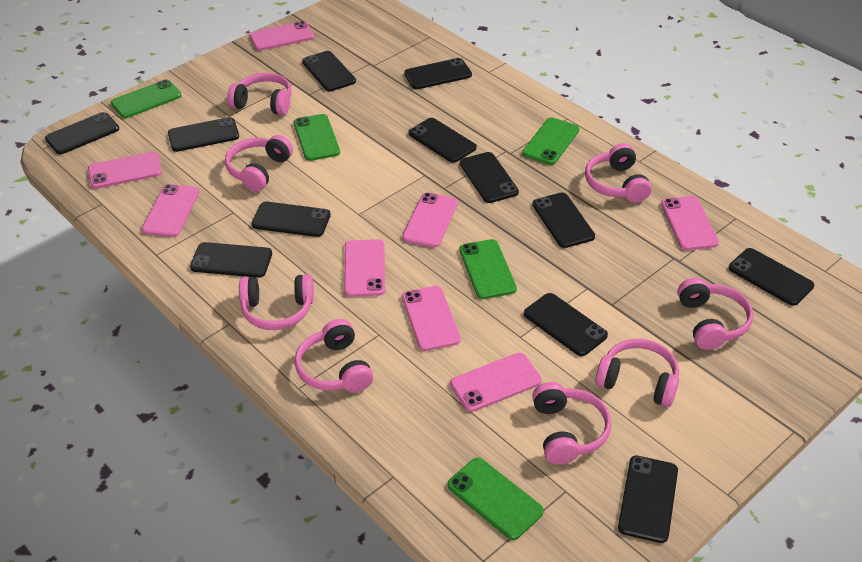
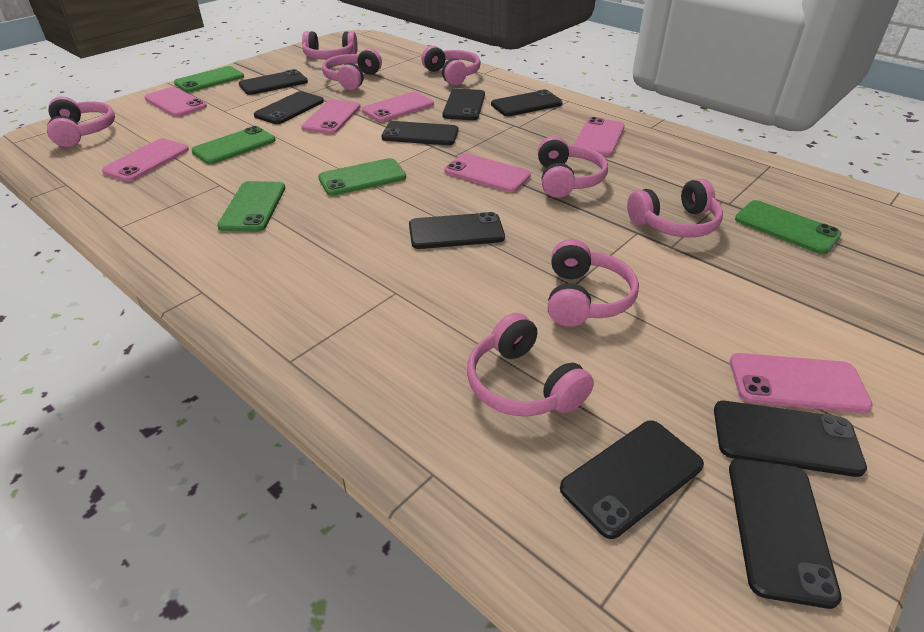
black phone: [45,112,119,154] [168,117,239,152] [190,242,272,278] [252,201,331,237] [302,51,356,92] [404,58,472,89] [408,118,477,163] [460,152,519,203] [524,293,608,356] [532,193,595,248] [618,456,678,543] [729,248,814,306] = 12 -> [239,69,308,95] [254,91,324,124] [382,121,458,145] [409,212,505,249] [442,89,485,120] [491,89,563,116] [560,421,704,539] [714,401,867,477] [729,458,842,609] = 9
pink phone: [88,152,162,189] [142,184,199,237] [250,21,314,51] [344,239,385,297] [402,192,458,248] [402,286,461,351] [450,353,542,412] [661,196,719,250] = 8 -> [102,138,189,182] [144,87,207,117] [302,99,360,134] [362,92,434,122] [444,153,531,192] [574,117,625,156] [730,353,873,413] = 7

